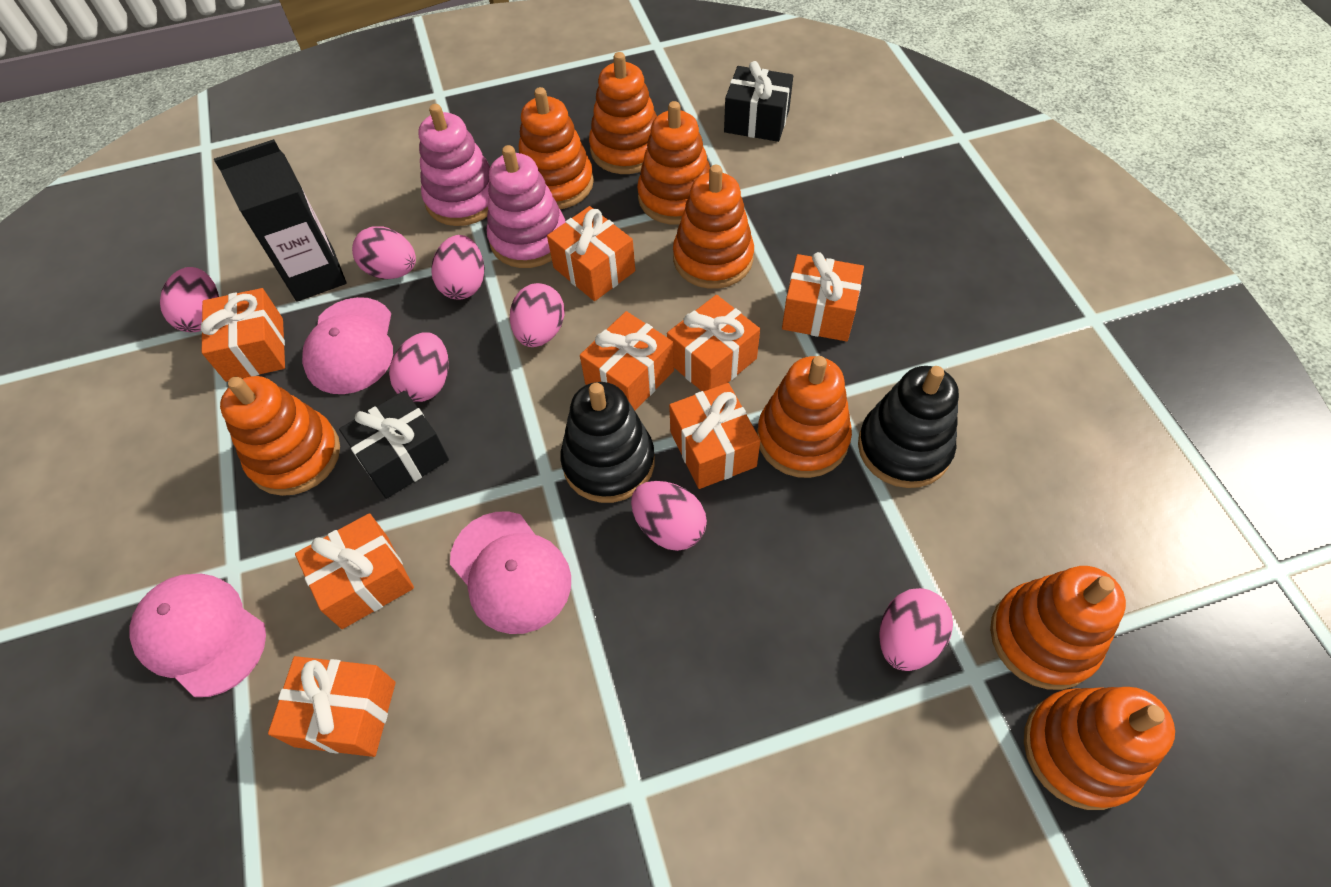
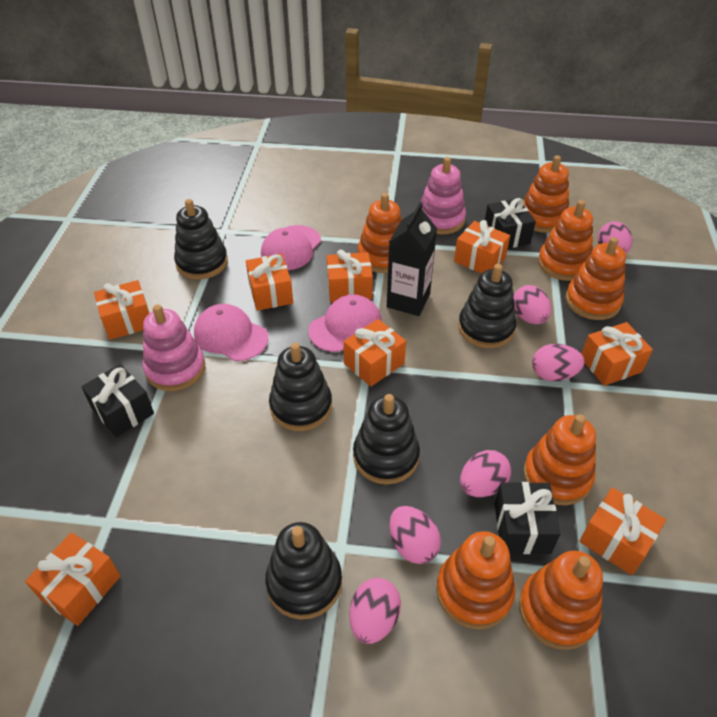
black gift: [339,391,449,499] [724,61,793,142] = 2 -> [81,364,154,437] [485,198,536,248] [495,482,560,554] = 3
black stacking toy: [560,382,655,503] [858,366,959,488] = 2 -> [174,199,228,280] [265,522,342,620] [269,343,332,431] [353,394,420,484] [458,264,517,348] = 5
orange stacking toy: [220,376,340,496] [519,87,594,209] [589,52,657,174] [637,101,710,225] [673,165,754,289] [757,356,852,478] [990,566,1126,690] [1024,687,1175,810] = 8 -> [358,193,402,273] [436,531,515,629] [519,551,603,650] [523,155,569,233] [524,414,596,505] [538,200,593,281] [566,237,626,320] = 7
pink egg: [160,267,219,332] [352,226,416,279] [389,332,449,402] [431,235,484,300] [510,283,565,347] [631,481,707,551] [879,588,953,671] = 7 -> [350,578,401,644] [389,506,441,564] [460,450,511,497] [513,285,551,324] [532,344,584,382] [598,221,632,254] = 6

